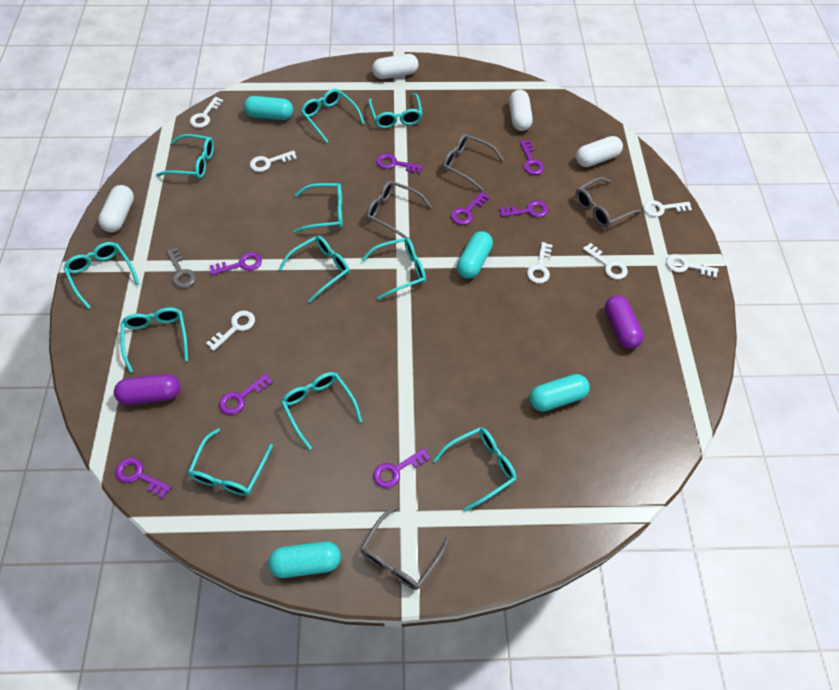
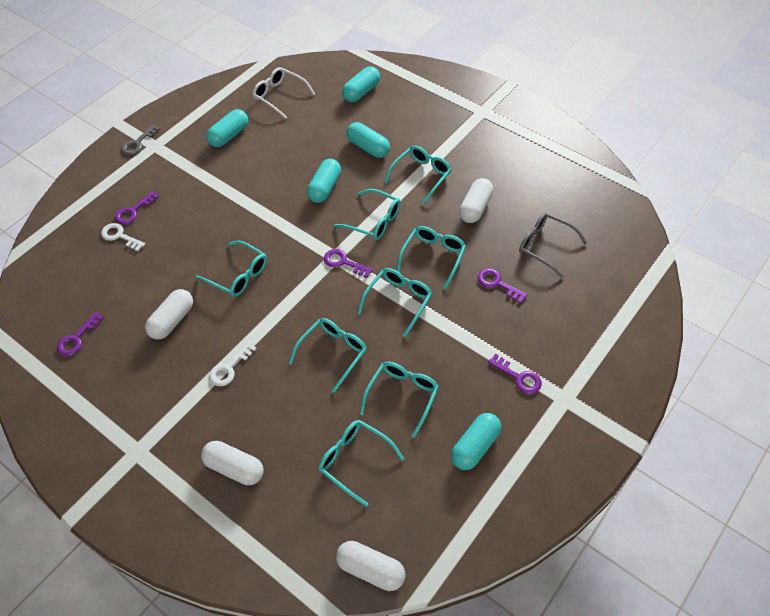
grey glasses: [360,505,449,590] [366,181,432,239] [442,134,504,191] [575,177,642,228] = 4 -> [519,213,587,278] = 1
purple capsule: [114,374,180,405] [605,295,644,349] = 2 -> none = 0
purple key: [115,458,171,498] [210,252,262,275] [219,374,273,415] [373,448,430,489] [376,153,423,174] [451,192,490,225] [500,200,548,217] [520,140,544,175] = 8 -> [57,312,104,356] [115,191,159,224] [324,249,373,278] [478,268,527,303] [488,354,542,394] = 5
turquoise capsule: [244,96,293,120] [268,541,341,578] [457,231,493,279] [530,374,590,411] = 4 -> [206,109,248,147] [307,159,341,203] [342,66,380,102] [346,122,390,158] [451,413,501,470] = 5
turquoise glasses: [63,242,140,309] [121,307,188,373] [156,134,214,179] [188,428,273,496] [279,235,350,302] [281,372,362,450] [293,183,343,233] [301,89,365,143] [361,238,426,300] [368,93,423,128] [433,427,516,511] = 11 -> [196,240,267,297] [289,318,367,393] [318,420,404,507] [334,189,400,240] [358,268,432,337] [360,362,439,438] [384,146,452,204] [397,226,466,289] = 8
white glasses: none = 0 -> [252,67,315,119] = 1
white key: [190,97,223,128] [206,311,255,351] [250,150,297,172] [527,242,553,284] [583,243,628,280] [643,200,692,217] [666,254,718,278] = 7 -> [101,223,145,251] [209,341,257,386] = 2

